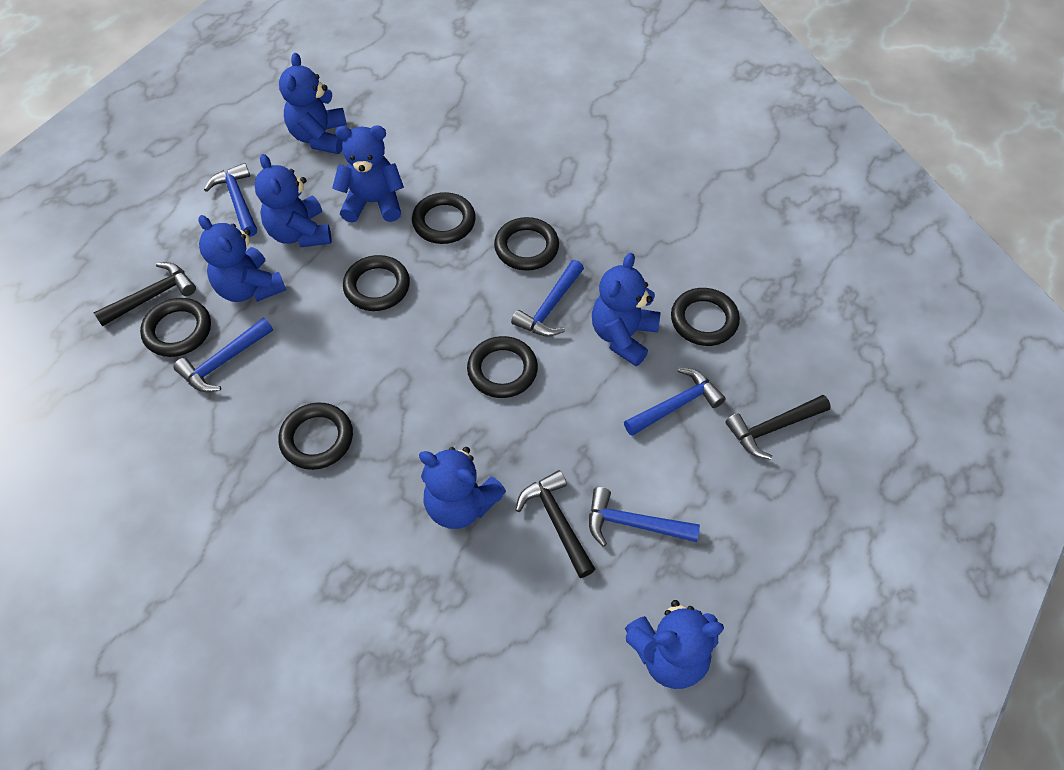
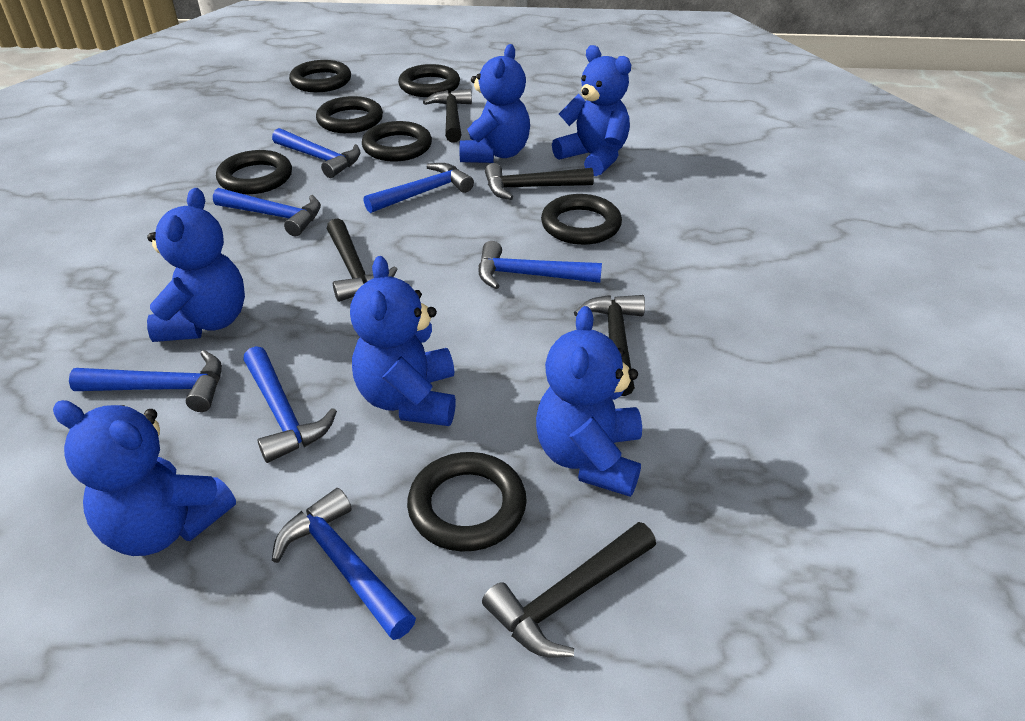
black hammer: [93,262,196,326] [516,470,595,578] [725,395,831,460] = 3 -> [327,218,398,302] [423,89,472,143] [482,522,656,658] [485,163,594,200] [574,295,645,396] = 5
blue hammer: [173,318,273,392] [204,163,257,237] [511,260,584,337] [589,487,700,547] [624,368,726,436] = 5 -> [69,350,222,412] [213,188,321,237] [243,346,337,463] [272,128,361,178] [272,488,416,640] [364,163,474,213] [478,241,602,289] = 7
blue teddy bear: [198,215,286,302] [254,154,332,247] [279,53,347,154] [332,125,404,223] [419,447,506,529] [592,253,660,366] [625,600,724,689] = 7 -> [53,400,236,556] [147,188,245,342] [350,256,456,426] [459,44,530,163] [536,306,642,497] [552,45,631,176] = 6

